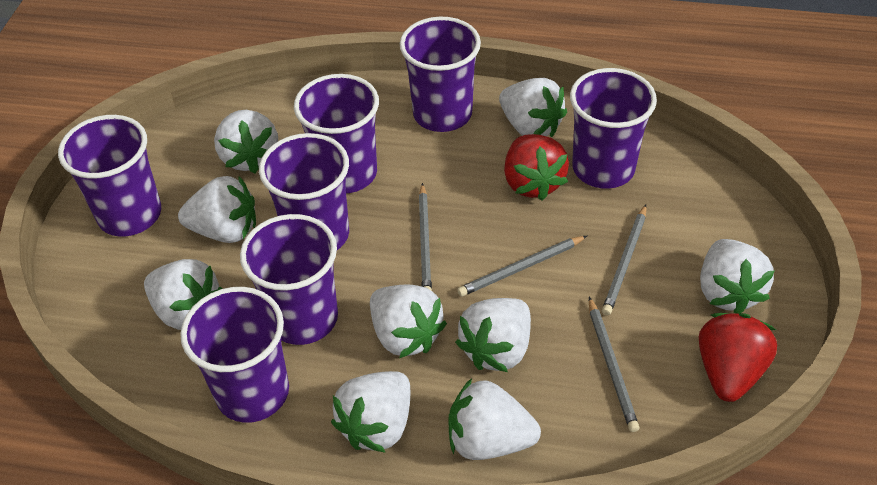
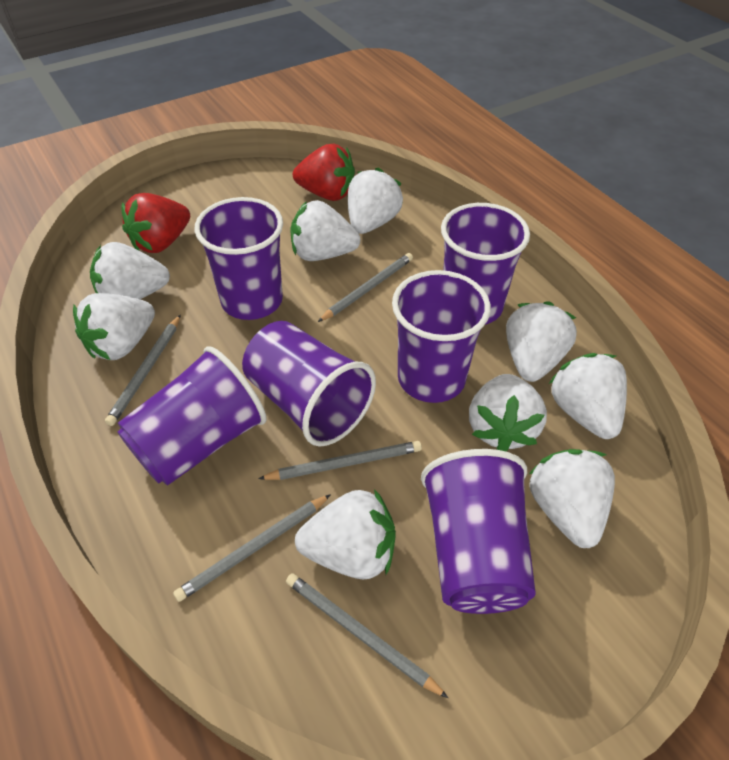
grey pencil: [419,183,432,291] [457,236,587,297] [589,297,640,432] [602,204,646,315] = 4 -> [105,315,181,426] [173,494,331,602] [258,441,422,480] [286,573,448,698] [318,253,413,322] = 5
purple cup: [58,115,161,237] [180,287,289,423] [240,214,338,345] [259,133,349,250] [294,74,379,193] [400,16,481,132] [570,68,657,189] = 7 -> [118,346,267,485] [195,197,283,320] [242,321,376,447] [392,270,491,403] [421,449,536,614] [441,203,530,325] = 6

